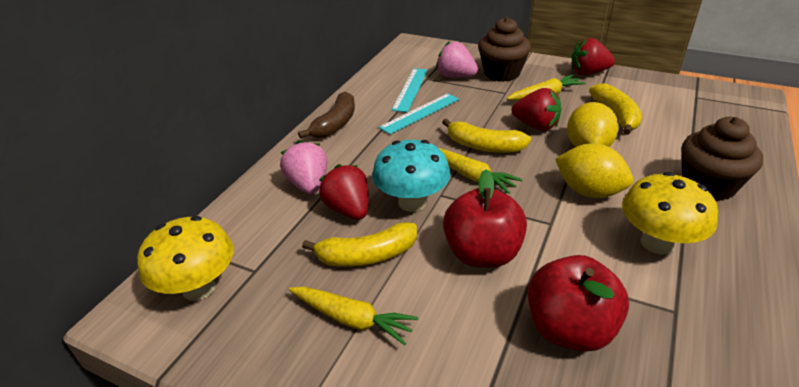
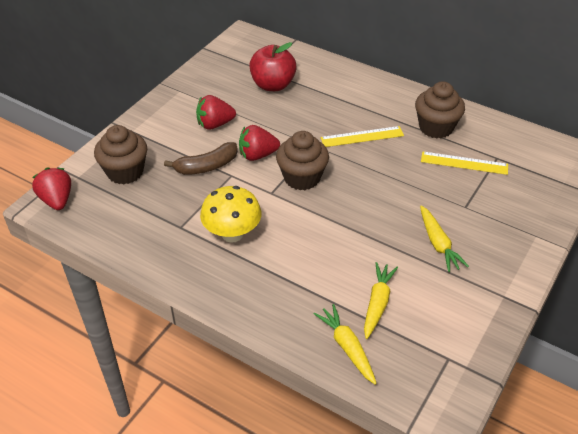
brown cupcake: [478,17,531,82] [682,117,763,201] = 2 -> [94,125,147,185] [276,131,329,190] [415,81,465,139] = 3
pink strawberry: [280,140,328,194] [436,41,478,77] = 2 -> none = 0
red apple: [443,169,527,268] [528,255,629,352] = 2 -> [249,42,297,91] = 1
turquoise mushroom: [372,140,451,212] = 1 -> none = 0
turquoise ruler: [379,93,459,135] [391,68,428,112] = 2 -> none = 0
yellow banana: [302,222,417,267] [442,118,531,153] [589,83,642,135] = 3 -> none = 0
yellow lemon: [555,143,633,198] [567,102,619,147] = 2 -> none = 0
yellow mushroom: [137,216,234,301] [622,172,718,255] = 2 -> [200,186,262,243] = 1
yellow ruler: none = 0 -> [321,126,404,147] [421,151,508,175] = 2

